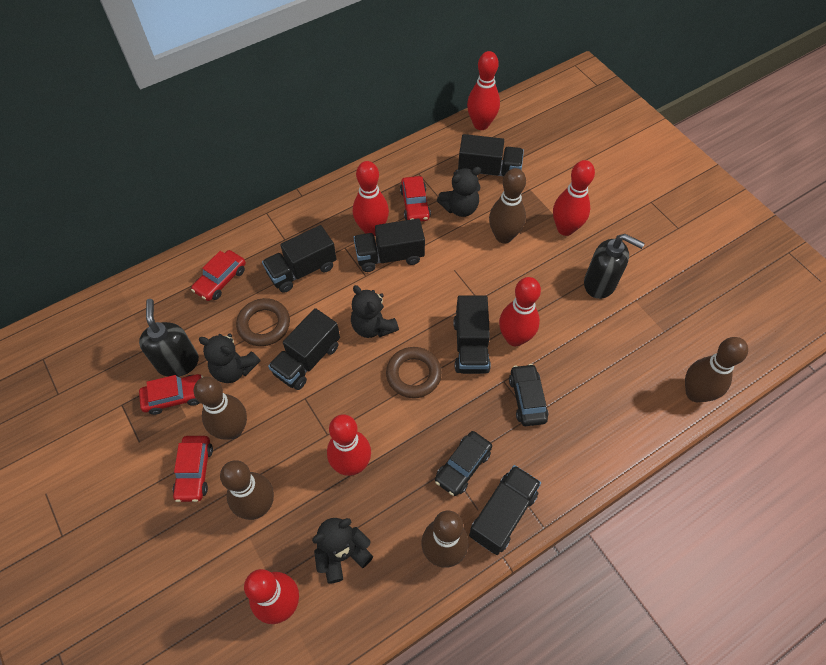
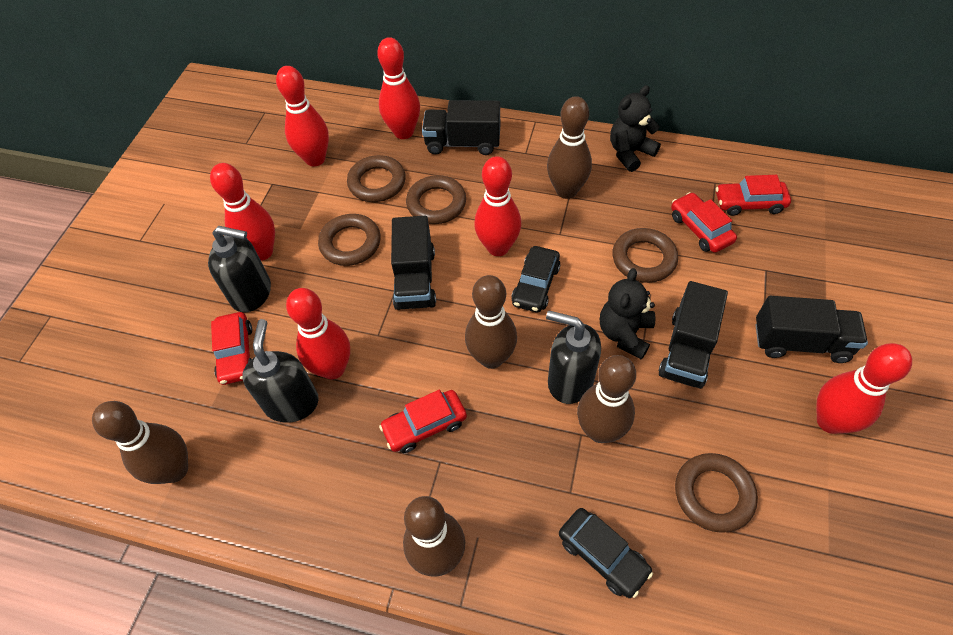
black soap dispenser: [139,299,199,377] [584,234,645,299] = 2 -> [208,226,271,312] [242,319,319,423] [546,310,601,404] = 3
black teddy bear: [199,334,260,383] [312,518,373,584] [351,285,399,338] [437,167,481,217] = 4 -> [600,268,655,360] [610,85,661,172] = 2
black truck: [262,225,336,293] [268,308,340,390] [353,218,425,272] [453,295,491,374] [458,134,524,176] [469,465,541,555] = 6 -> [391,216,436,310] [422,100,500,155] [659,281,728,389] [756,296,868,363] = 4
brown ring: [236,298,290,346] [386,347,442,398] = 2 -> [318,214,381,266] [347,155,406,202] [406,175,466,224] [612,228,678,283] [675,453,758,533] = 5

